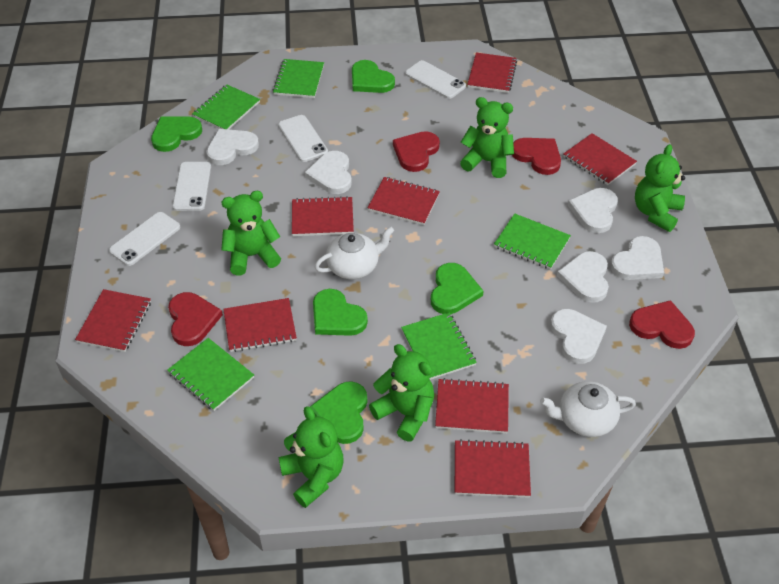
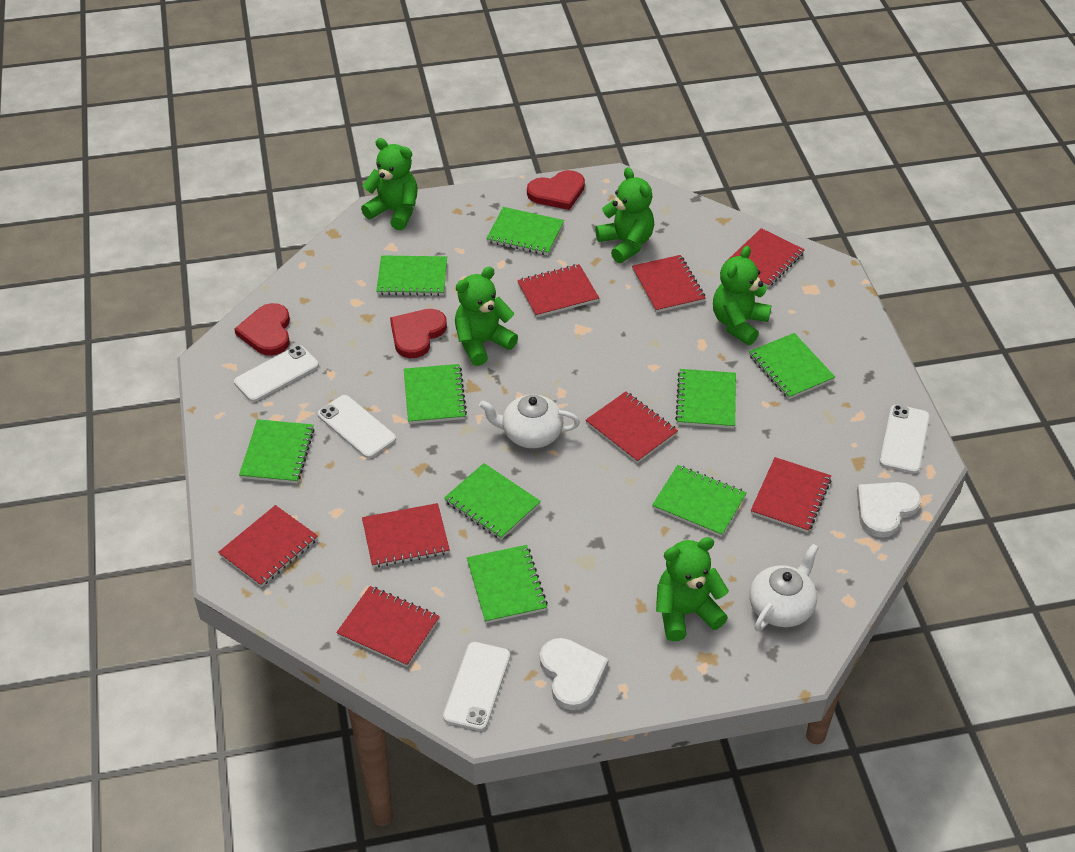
green heart: [151,116,202,152] [310,381,367,444] [313,289,368,336] [352,60,395,93] [431,263,484,314] = 5 -> none = 0
green notebook: [167,338,254,411] [192,85,260,130] [273,59,324,98] [401,312,477,380] [494,214,571,269] = 5 -> [239,419,315,483] [376,255,447,296] [404,364,467,424] [444,463,541,540] [467,545,548,623] [486,207,564,255] [652,465,747,537] [675,369,736,429] [749,333,835,399] = 9
red heart: [168,292,223,346] [393,131,440,172] [512,138,561,175] [629,300,695,349] = 4 -> [234,303,290,356] [390,309,447,358] [527,170,585,210] = 3
white heart: [206,129,259,165] [305,151,352,194] [550,309,607,364] [557,251,609,303] [568,188,618,233] [610,236,664,280] = 6 -> [540,638,609,710] [857,482,921,538] = 2

